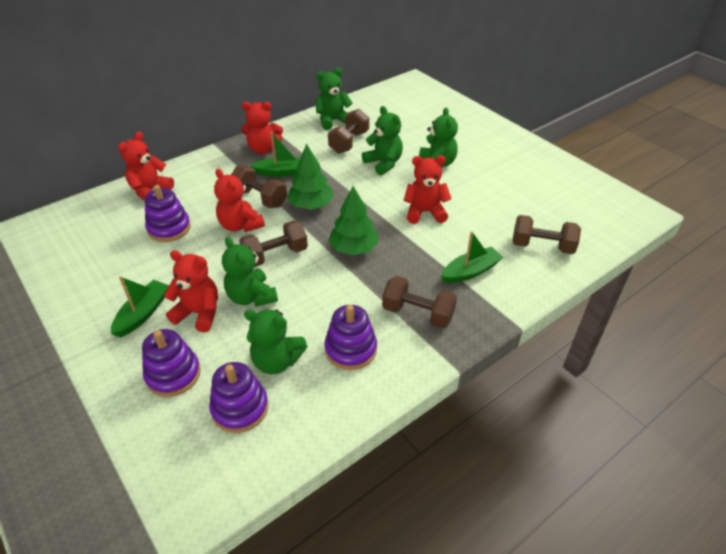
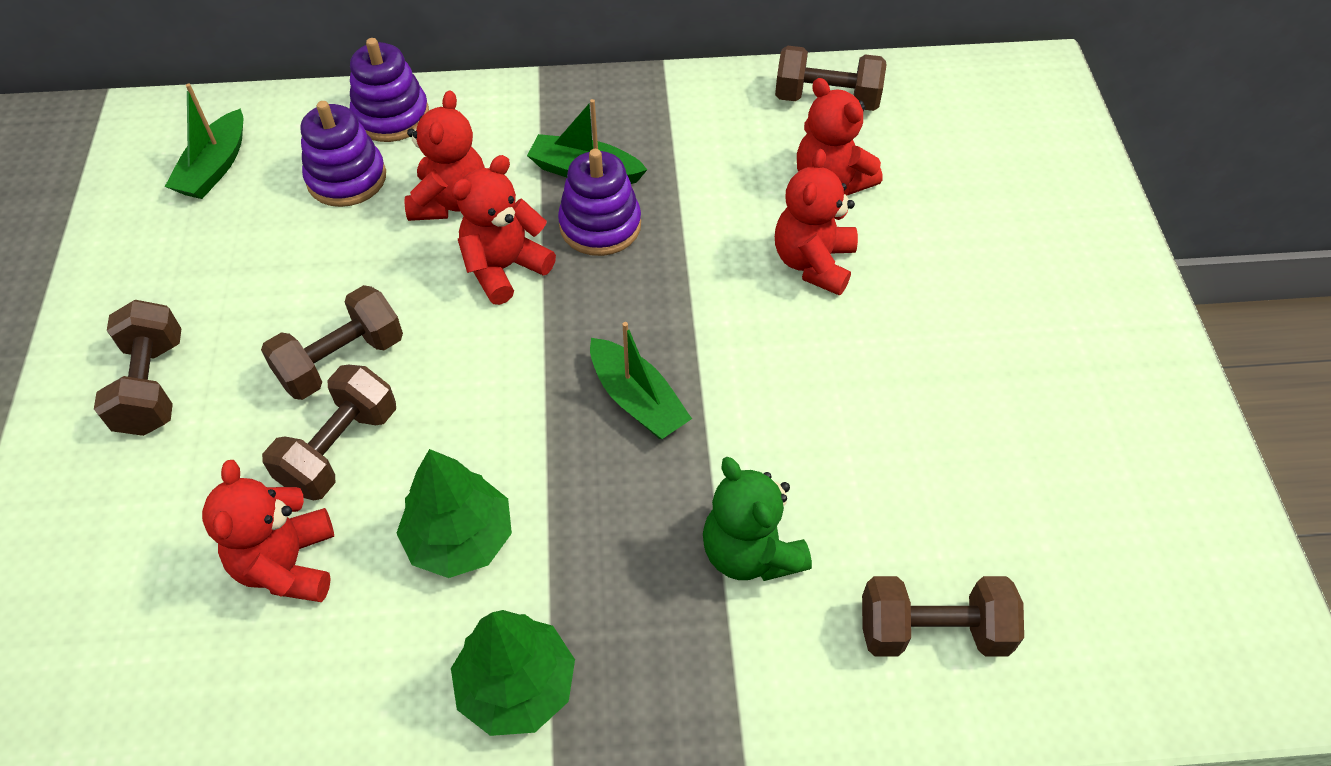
green teddy bear: [222,237,278,307] [244,309,308,374] [316,68,353,130] [362,106,403,175] [419,107,458,167] = 5 -> [703,457,812,581] = 1
purple stacking toy: [142,329,201,397] [145,185,191,242] [209,362,268,433] [324,305,377,370] = 4 -> [301,101,386,207] [350,38,429,142] [558,149,641,256] = 3

